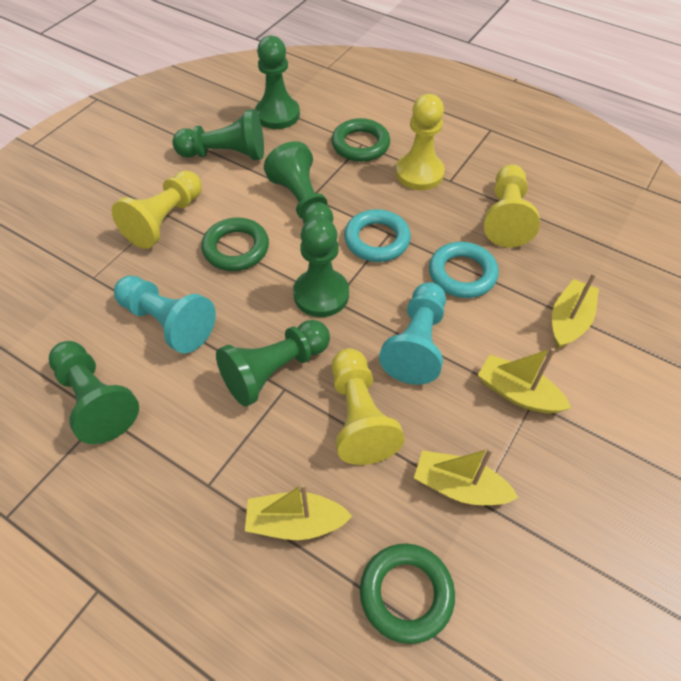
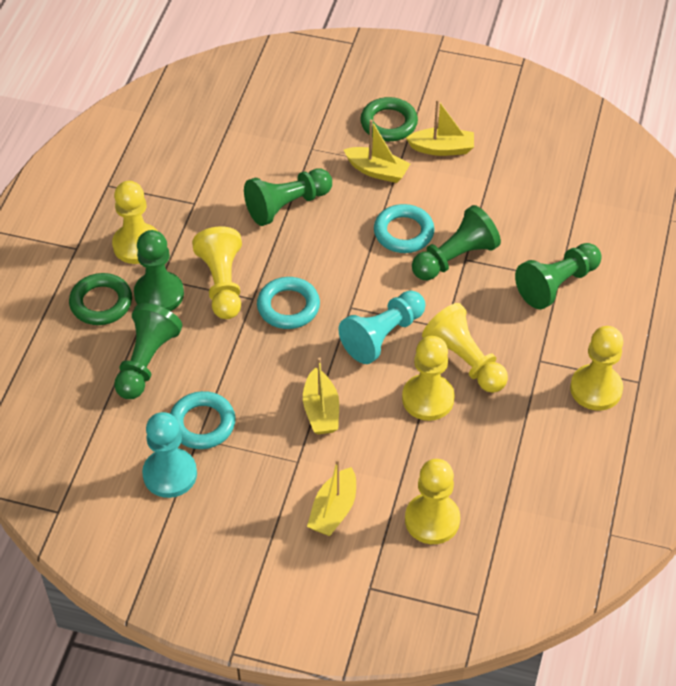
green pawn: [49,341,139,444] [172,109,264,160] [216,320,330,407] [255,36,300,129] [264,141,333,224] [293,217,349,317] = 6 -> [114,303,182,399] [134,230,184,311] [244,169,332,226] [412,205,501,280] [515,243,602,309] = 5
green ring: [202,218,269,271] [331,118,390,162] [360,544,455,644] = 3 -> [69,273,132,325] [360,97,418,141] = 2
turquoise ring: [344,209,411,262] [429,242,499,298] = 2 -> [170,391,236,449] [257,277,320,329] [374,204,435,253] = 3
yellow pawn: [112,171,202,249] [331,348,405,465] [396,94,445,190] [484,164,540,248] = 4 -> [112,181,158,264] [192,227,242,319] [402,336,455,421] [405,459,460,544] [422,303,508,393] [570,326,623,411] = 6

